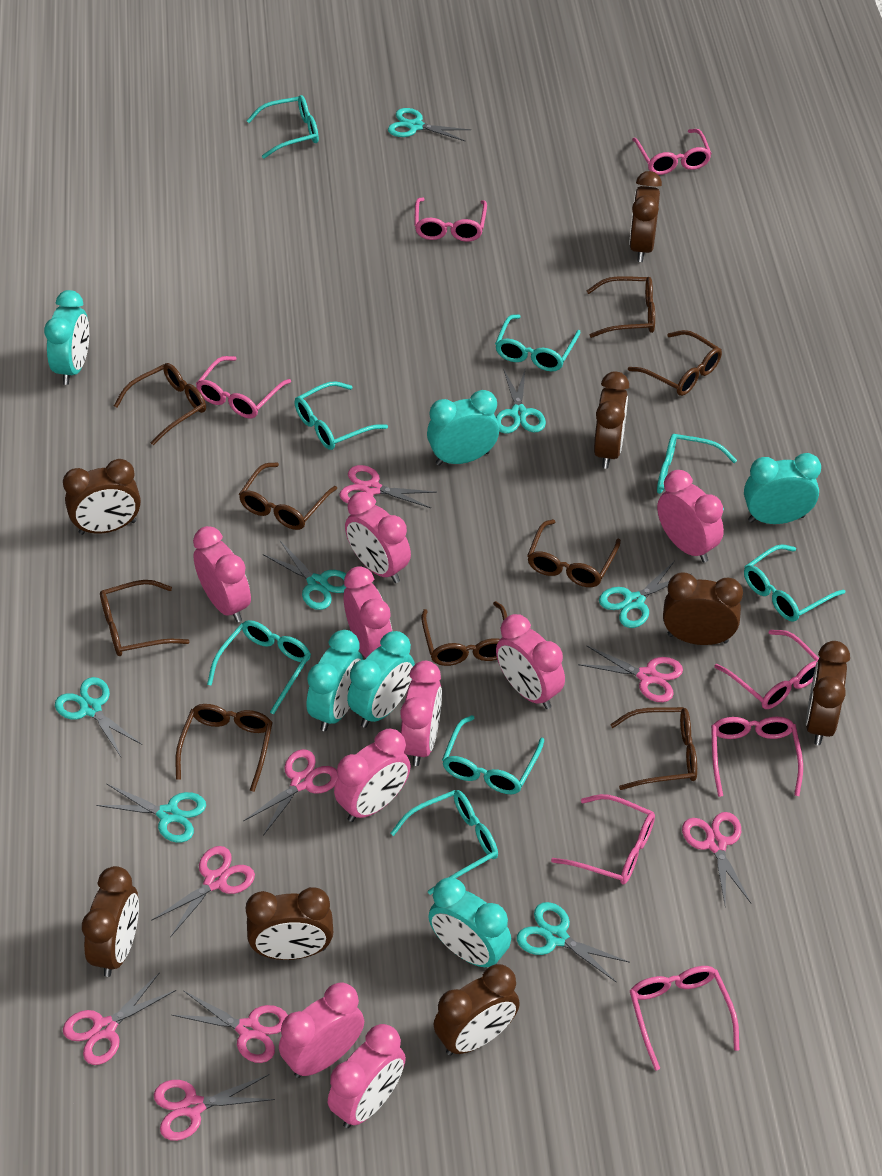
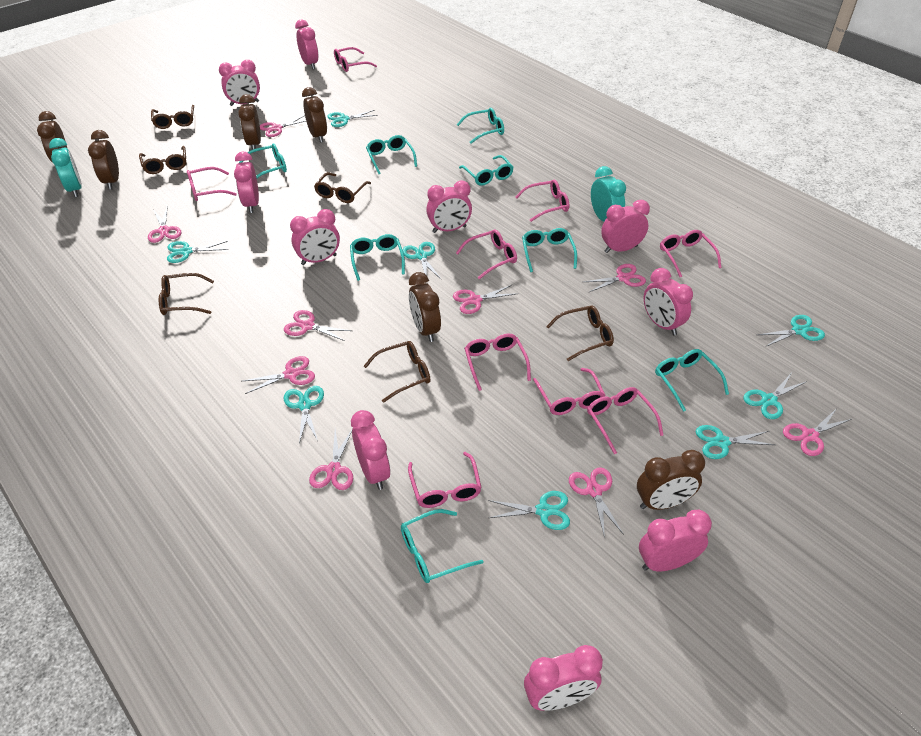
brown clock: [63,459,141,535] [82,866,139,977] [246,887,333,960] [433,964,520,1056] [594,371,629,469] [629,171,662,262] [663,572,743,645] [806,641,850,745] = 8 -> [37,111,67,163] [88,130,119,190] [238,94,261,150] [302,87,327,143] [409,272,441,342] [637,450,705,510] = 6
brown glasses: [100,580,190,656] [114,363,206,445] [175,704,273,792] [239,462,337,530] [421,601,507,666] [527,519,621,587] [587,276,655,338] [610,707,697,790] [628,330,722,396] = 9 -> [139,146,186,174] [151,105,194,129] [159,273,214,315] [314,172,371,203] [364,341,431,403] [546,305,614,361] = 6
pink clock: [193,526,251,622] [279,982,364,1078] [328,1024,406,1128] [334,729,411,822] [344,566,392,658] [345,492,411,583] [400,661,442,766] [496,614,565,709] [657,470,724,563] = 9 -> [219,60,260,106] [234,151,259,213] [290,209,340,265] [295,19,318,69] [351,410,390,490] [426,181,472,233] [524,645,603,711] [601,200,650,253] [639,510,712,571] [644,268,693,335] = 10
pink glasses: [196,356,291,419] [414,198,487,242] [551,794,655,885] [630,966,739,1071] [632,129,712,175] [711,717,803,797] [714,630,819,709] = 7 -> [187,167,237,201] [334,47,377,72] [408,452,482,508] [456,230,517,280] [464,333,531,391] [515,179,569,222] [533,368,605,415] [587,387,663,454] [660,230,721,277] = 9
pink scissors: [63,972,176,1065] [151,846,255,937] [154,1074,275,1141] [172,991,288,1063] [243,749,338,836] [339,465,437,508] [578,645,683,702] [682,812,751,904] = 8 -> [148,206,181,243] [243,356,315,394] [260,116,306,137] [284,310,352,341] [309,429,353,490] [453,285,519,314] [569,467,624,539] [583,264,646,292] [783,408,852,456] = 9
turquoise clock: [44,290,89,385] [307,630,363,731] [347,631,415,728] [427,390,499,466] [428,877,511,967] [744,453,821,524] = 6 -> [49,138,82,197] [591,166,626,222] = 2
turquoise scissors: [55,677,142,757] [96,784,206,843] [262,541,347,610] [388,108,471,141] [496,369,546,433] [517,902,630,983] [599,561,675,628] = 7 -> [167,241,228,263] [284,386,324,444] [327,110,378,127] [402,242,441,279] [488,491,570,530] [696,425,775,459] [743,374,807,419] [757,315,825,347] = 8

